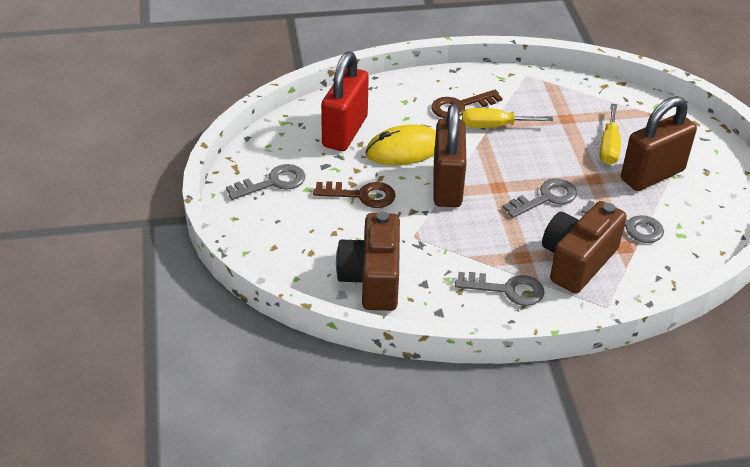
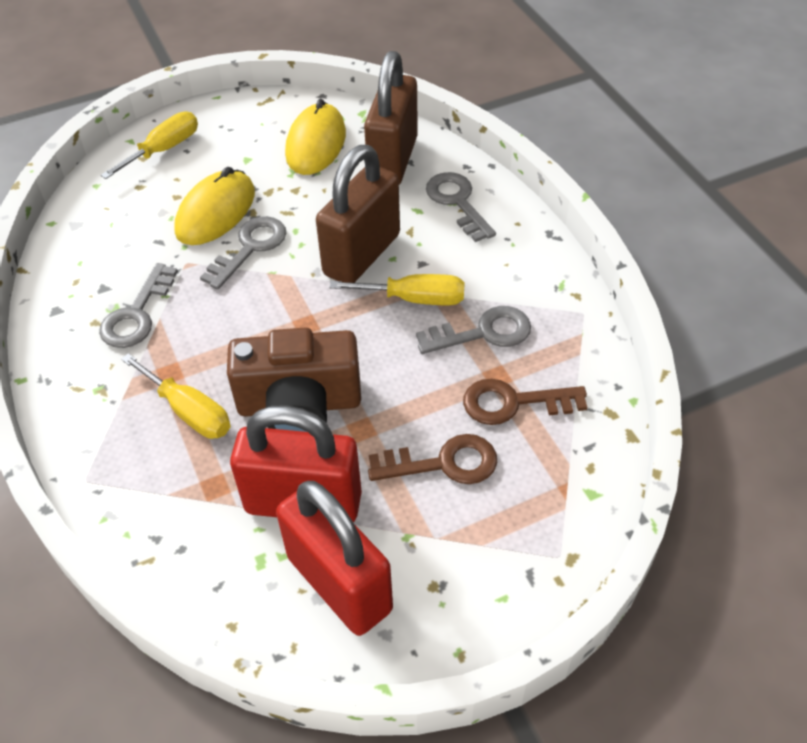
brown camera: [336,212,400,311] [542,201,627,294] = 2 -> [227,327,361,432] = 1
red padlock: [321,52,369,151] = 1 -> [230,405,362,522] [276,481,393,636] = 2
yellow mouse: [365,124,436,165] = 1 -> [174,167,255,245] [285,99,346,175] = 2
yellow screwdriver: [462,108,553,128] [600,103,621,165] = 2 -> [101,112,198,179] [121,353,231,439] [329,274,465,305] = 3

